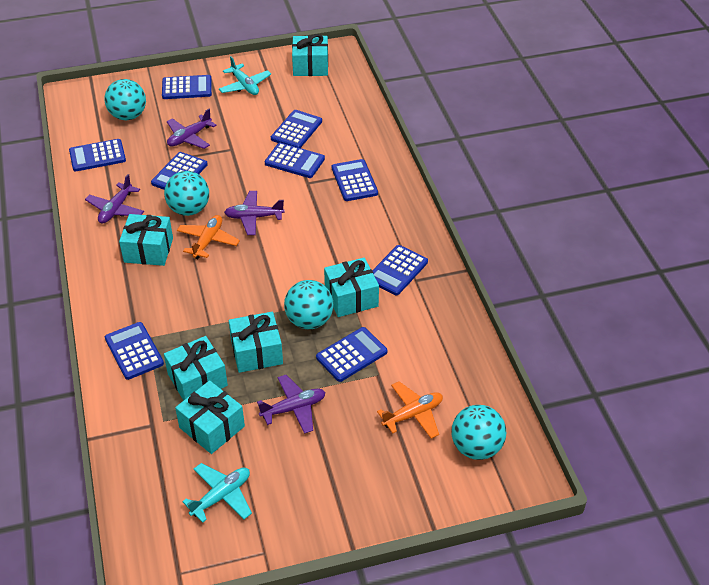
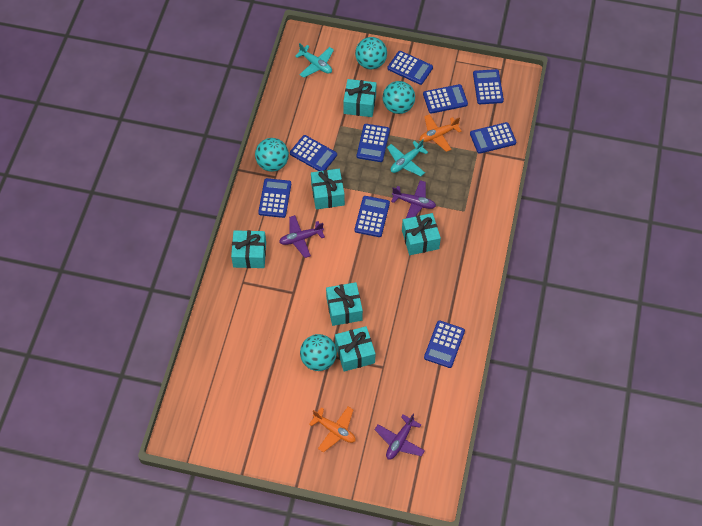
purple plane: [85,174,144,224] [167,109,217,149] [224,191,285,235] [257,375,326,434] = 4 -> [279,215,325,258] [375,413,425,460] [391,180,436,218] = 3

